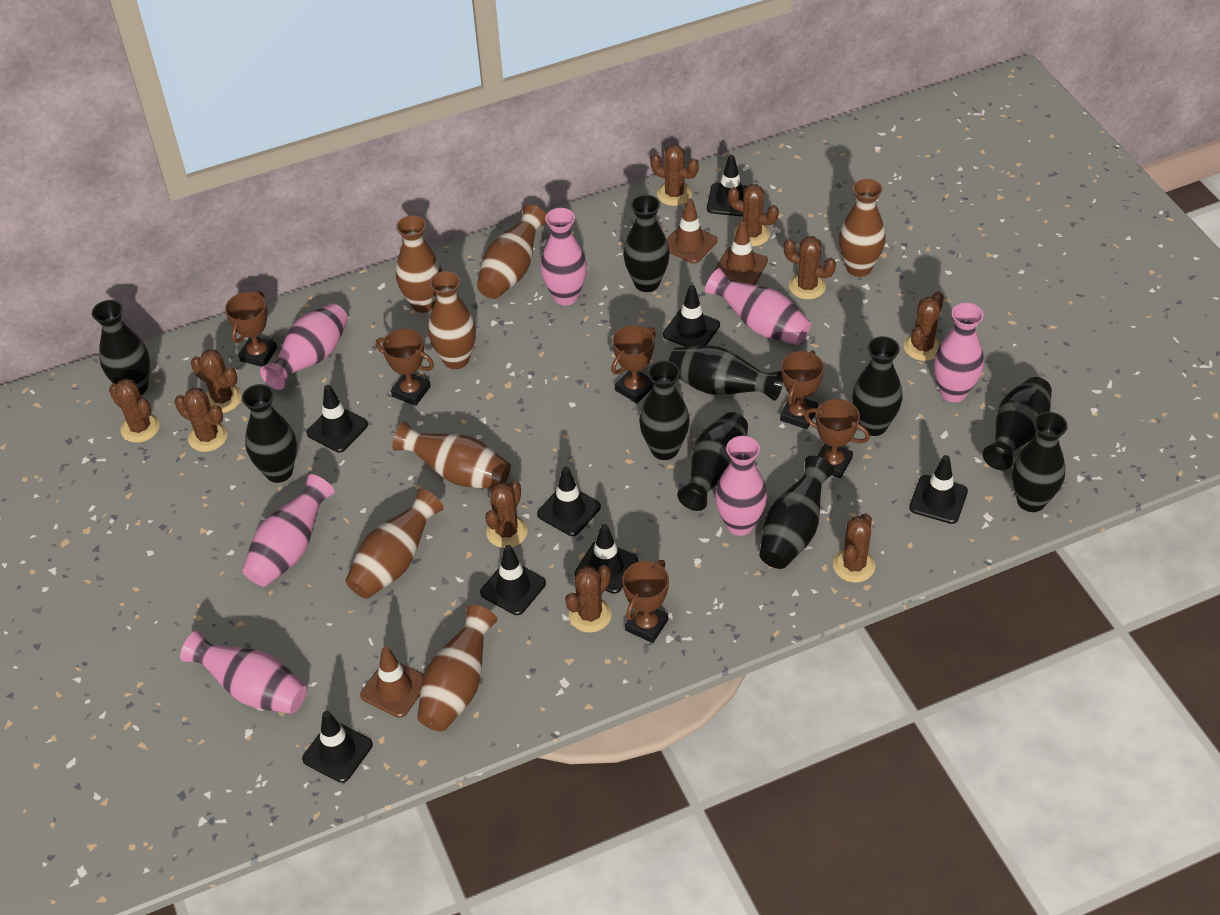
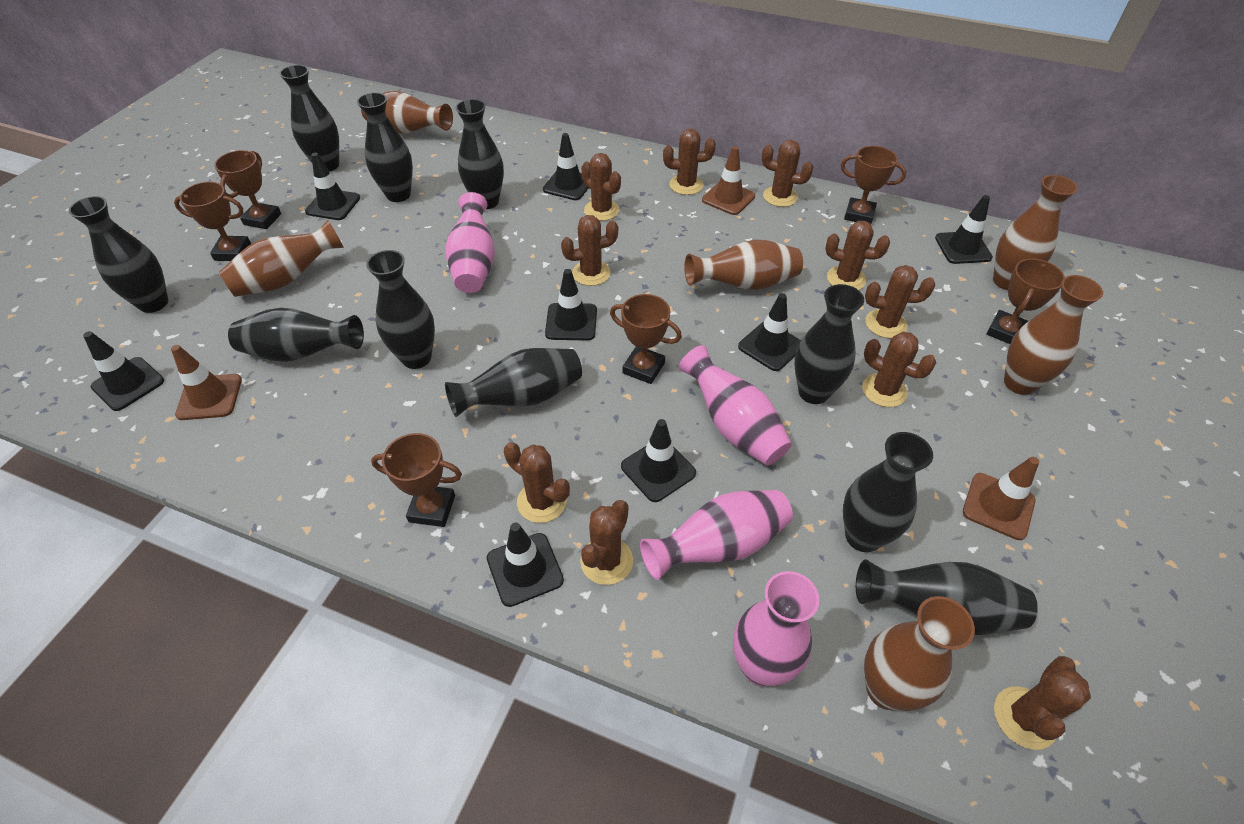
brown vase: [345,489,444,599] [392,421,511,489] [396,215,442,313] [417,605,498,732] [428,271,476,369] [477,204,547,299] [839,179,886,277] = 7 -> [219,220,344,297] [361,91,453,134] [684,240,803,290] [864,596,975,711] [993,175,1078,290] [1004,275,1103,395] = 6
pink vase: [180,630,307,714] [242,474,335,587] [260,303,348,390] [540,208,587,305] [705,268,811,345] [715,436,767,536] [934,303,984,402] = 7 -> [445,192,495,293] [640,490,793,580] [679,345,792,465] [733,571,819,687] = 4

